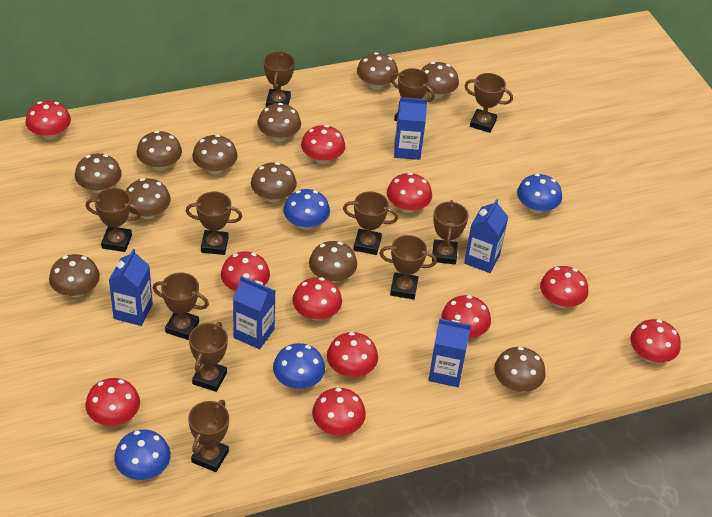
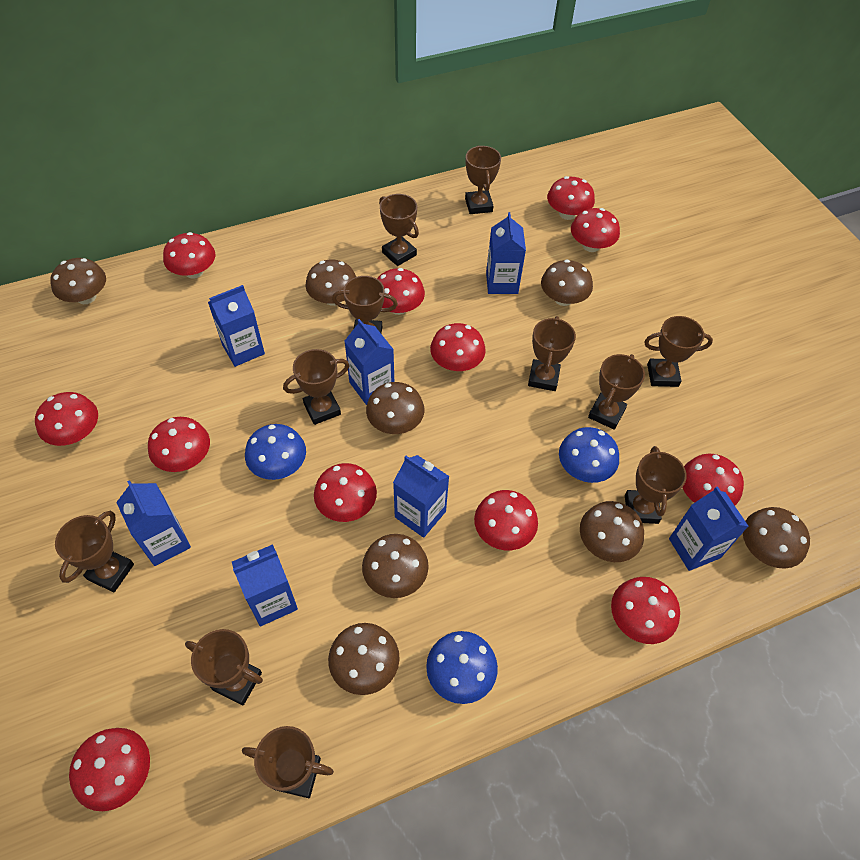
blue carton: [109,249,153,326] [233,276,275,349] [394,97,428,160] [428,319,471,387] [464,199,508,273] = 5 -> [116,480,191,566] [208,285,265,367] [232,544,298,626] [345,319,394,405] [393,455,449,538] [486,212,526,294] [669,486,749,571] = 7
blue mushroom: [114,429,171,480] [273,343,325,389] [283,189,330,230] [517,174,562,214] = 4 -> [245,424,306,480] [426,631,498,704] [559,427,619,483] = 3
brown mushroom: [49,254,100,297] [75,153,122,194] [126,178,171,219] [136,131,182,171] [192,135,238,175] [251,162,297,203] [257,103,301,142] [309,241,357,283] [357,52,398,90] [421,62,459,99] [494,347,546,392] = 11 -> [50,258,106,304] [306,260,356,306] [328,623,400,695] [362,534,429,598] [366,382,425,434] [541,260,593,306] [580,501,644,562] [743,507,810,569] = 8
red mushroom: [25,101,71,140] [85,378,140,426] [221,251,270,291] [292,277,342,320] [301,125,345,164] [312,388,366,435] [327,332,378,377] [387,173,432,213] [441,295,491,338] [540,266,588,308] [630,319,681,363] = 11 -> [35,392,98,446] [69,728,150,811] [148,417,210,472] [163,232,215,279] [314,463,377,522] [377,268,425,315] [430,323,486,371] [474,490,538,550] [547,176,595,220] [571,208,620,252] [611,577,680,644] [682,454,744,505] = 12

